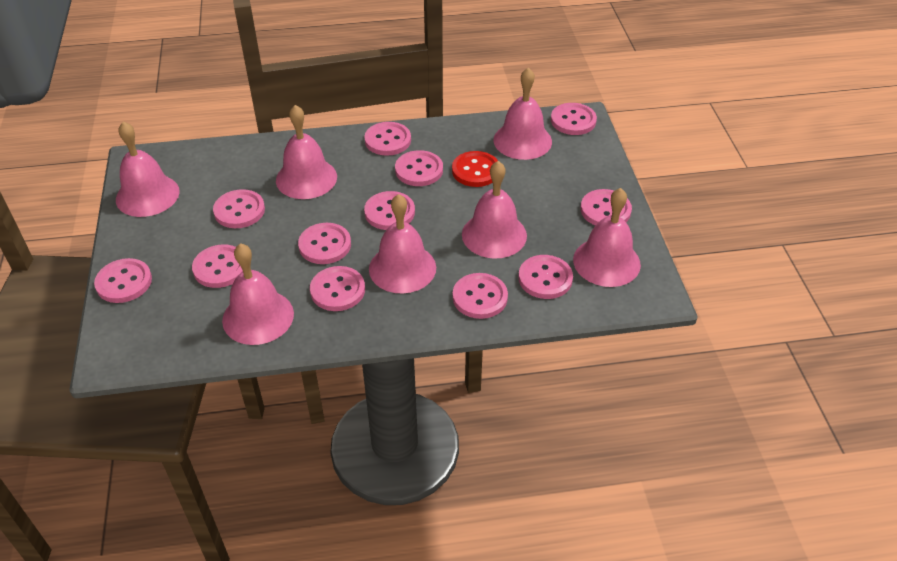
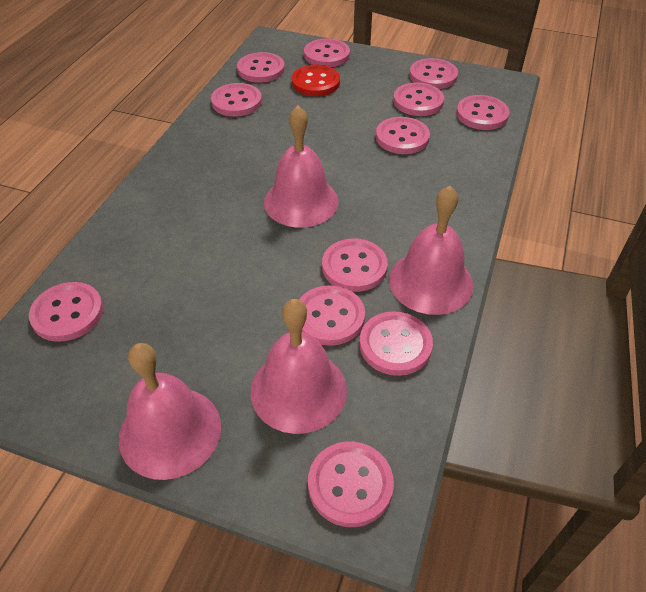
pink bell: [116,121,180,217] [222,243,294,345] [276,105,337,199] [369,194,436,293] [462,161,527,259] [494,68,552,160] [573,188,641,287] = 7 -> [119,343,221,480] [251,299,347,434] [264,106,338,228] [389,186,474,315] = 4

